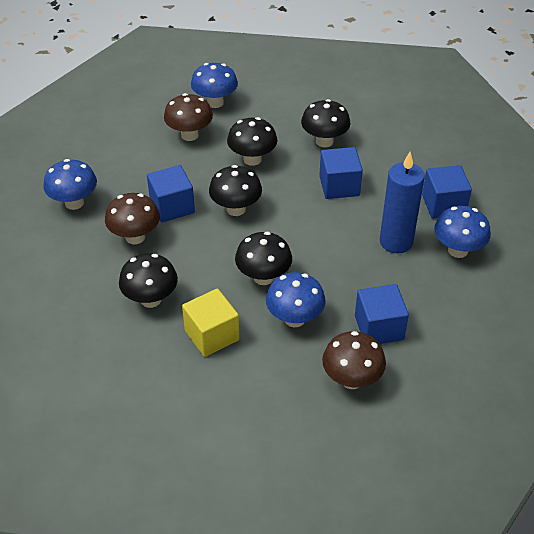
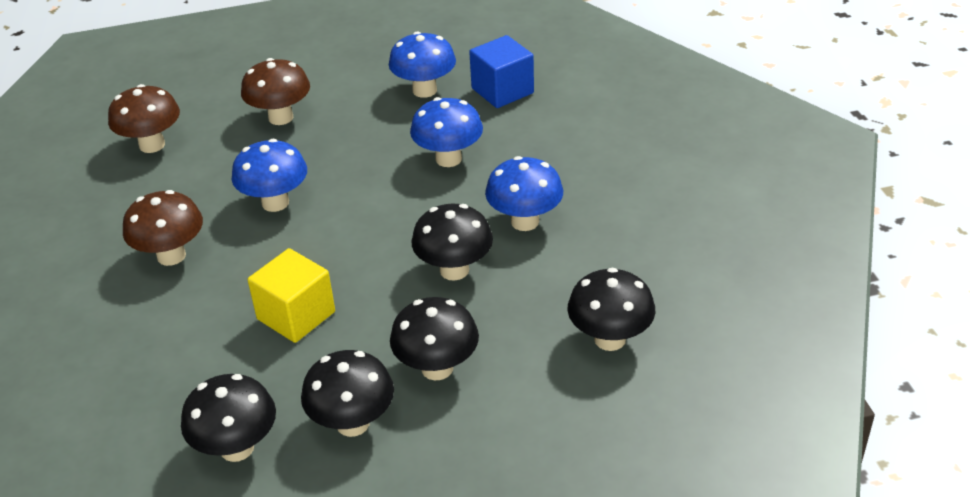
blue candle: [380,152,425,253] = 1 -> none = 0
blue cube: [147,165,195,222] [319,147,363,199] [355,284,409,344] [422,165,472,219] = 4 -> [469,35,534,108] = 1

